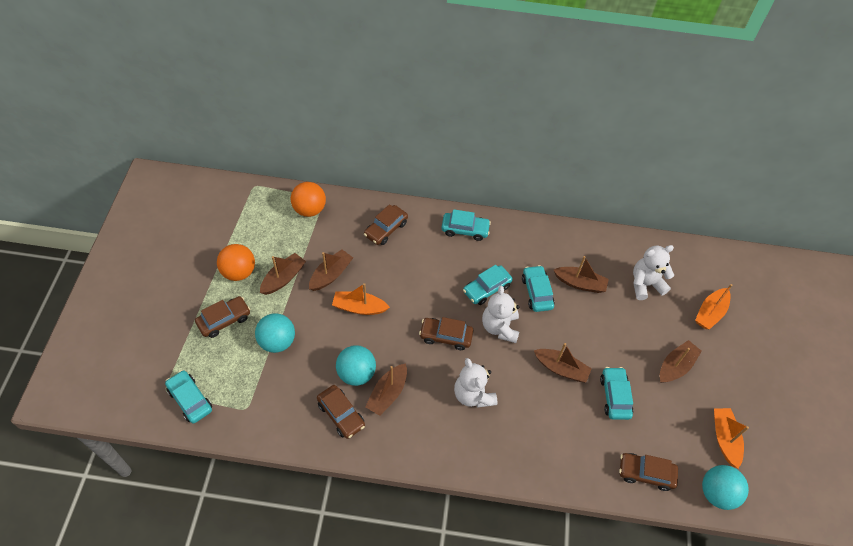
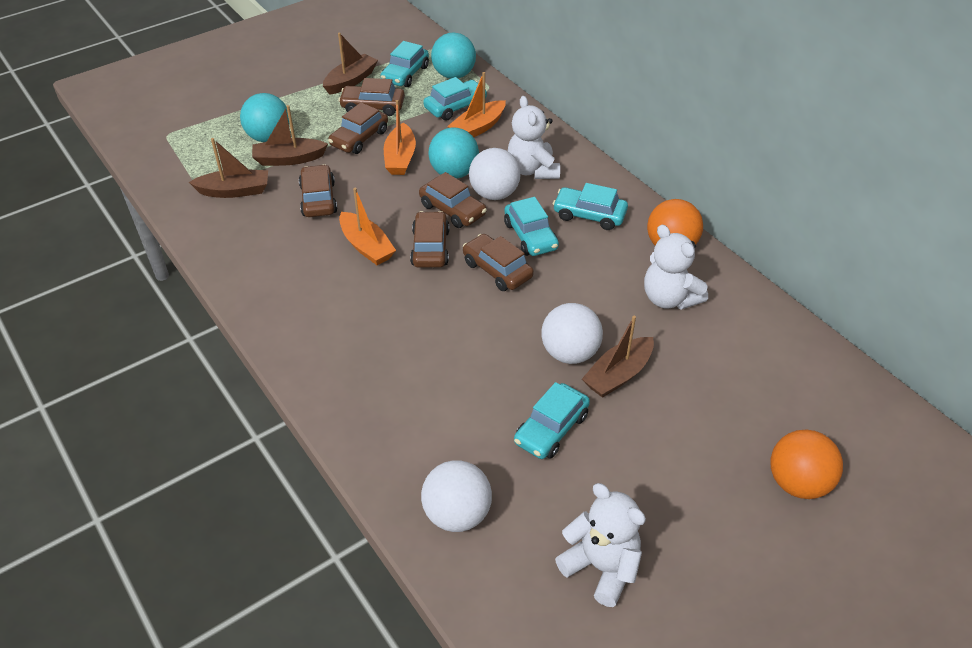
brown boat: [260,253,306,295] [309,250,353,291] [365,363,407,416] [534,343,592,382] [554,256,609,293] [660,340,702,383] = 6 -> [189,138,268,198] [252,105,328,166] [323,33,378,95] [582,316,654,398] = 4
brown car: [195,296,250,338] [317,385,365,439] [364,204,408,245] [419,317,474,350] [619,453,678,491] = 5 -> [299,164,337,217] [328,102,388,154] [338,78,405,116] [410,211,450,268] [419,172,487,228] [463,234,534,291] = 6
white ball: none = 0 -> [421,460,492,532] [469,148,521,200] [541,303,603,364] = 3

